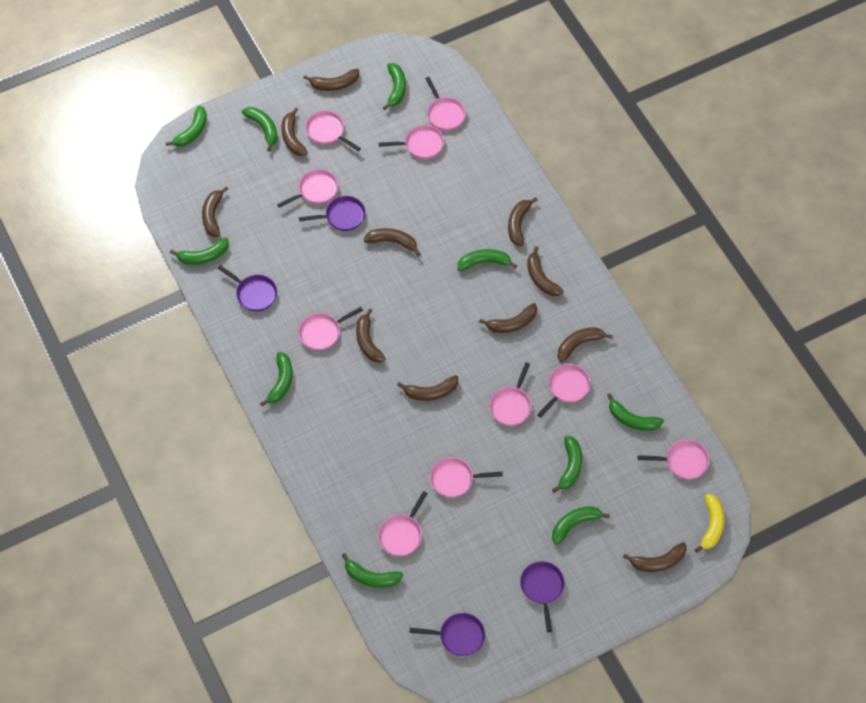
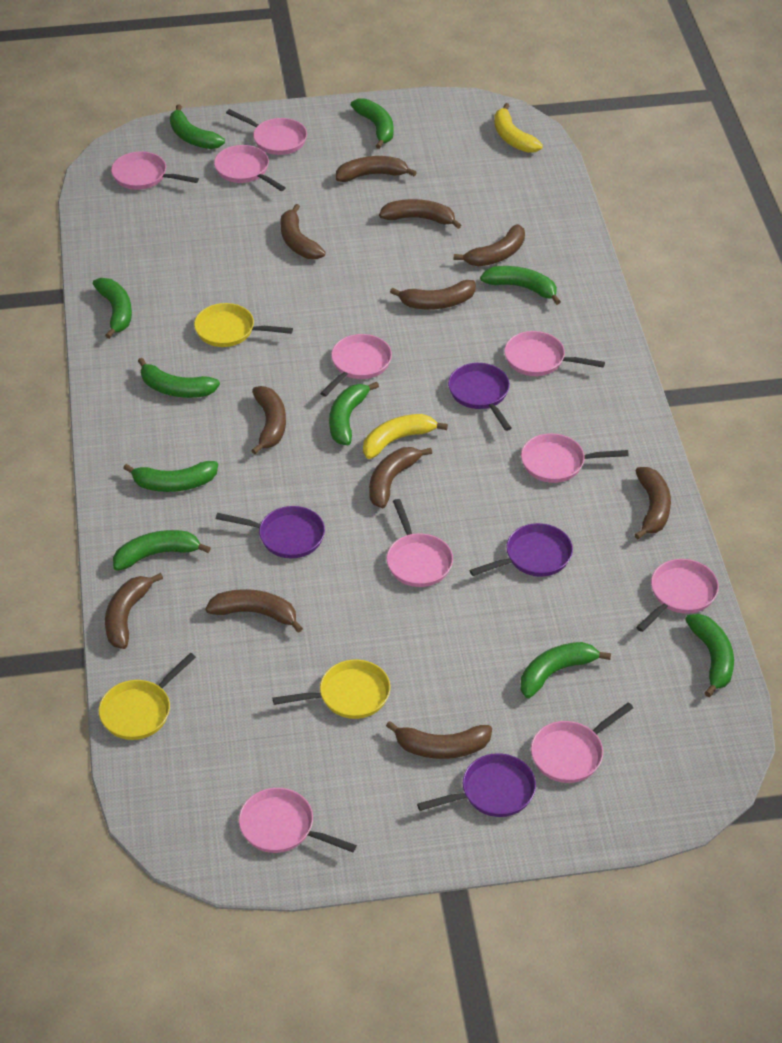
yellow banana: [695,494,724,553] = 1 -> [363,414,448,459] [494,103,543,153] = 2
yellow pan: none = 0 -> [99,653,196,740] [194,303,293,347] [273,660,390,719] = 3

